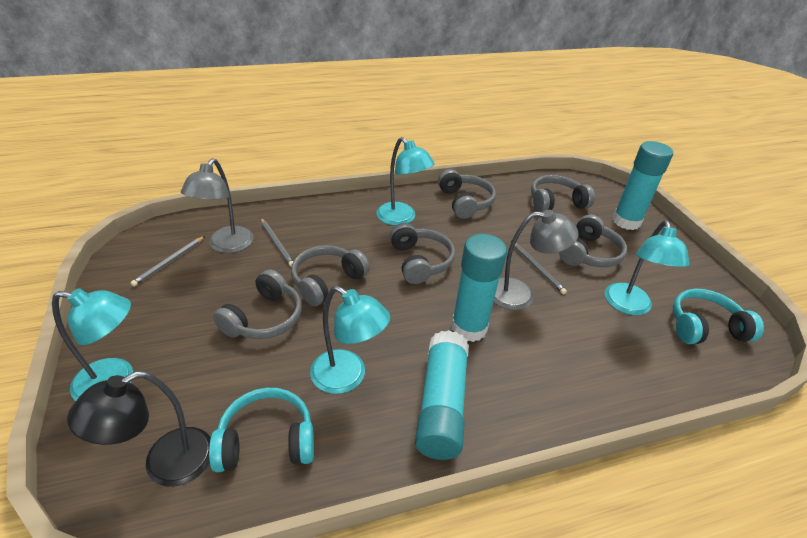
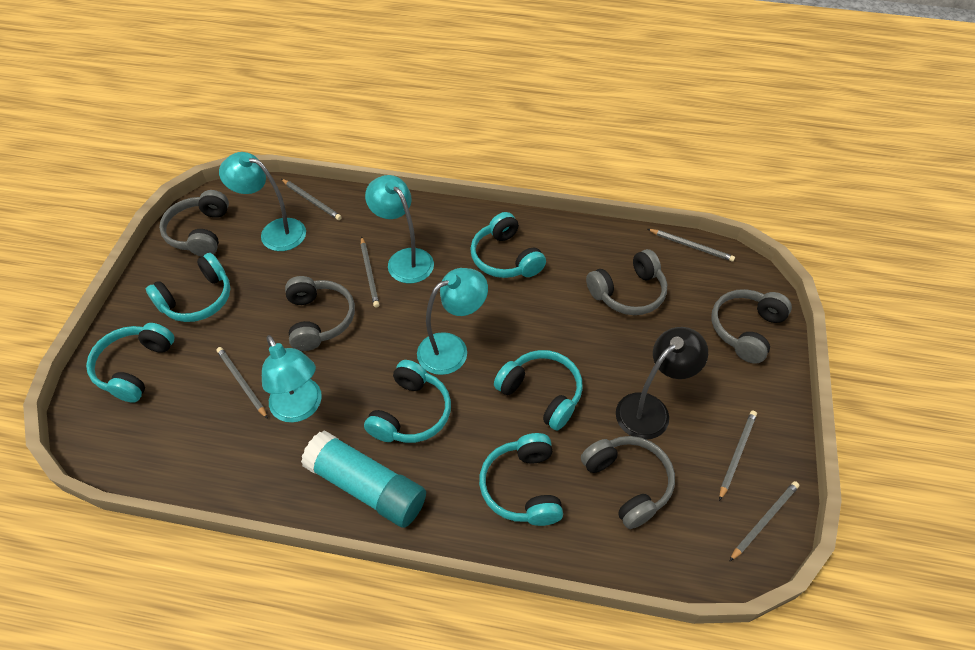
grey headphones: [213,269,302,339] [291,245,370,306] [390,223,455,284] [438,169,496,219] [531,175,595,212] [559,215,627,267] = 6 -> [159,190,229,257] [285,276,355,351] [581,436,675,529] [586,249,667,315] [711,289,792,364] = 5
grey lamp: [181,158,254,253] [494,210,579,310] = 2 -> none = 0
grey pencil: [130,236,205,287] [261,218,293,267] [511,241,567,294] = 3 -> [216,347,268,419] [281,179,342,220] [361,236,380,308] [648,229,735,262] [719,411,757,501] [730,481,799,561] = 6
turquoise glue stick: [415,330,469,460] [452,234,507,342] [612,141,673,230] = 3 -> [301,430,426,528] = 1
turquoise headphones: [209,388,314,472] [673,289,764,344] = 2 -> [86,323,174,403] [146,253,231,322] [364,360,451,443] [470,212,546,278] [479,433,563,526] [494,350,583,430] = 6

